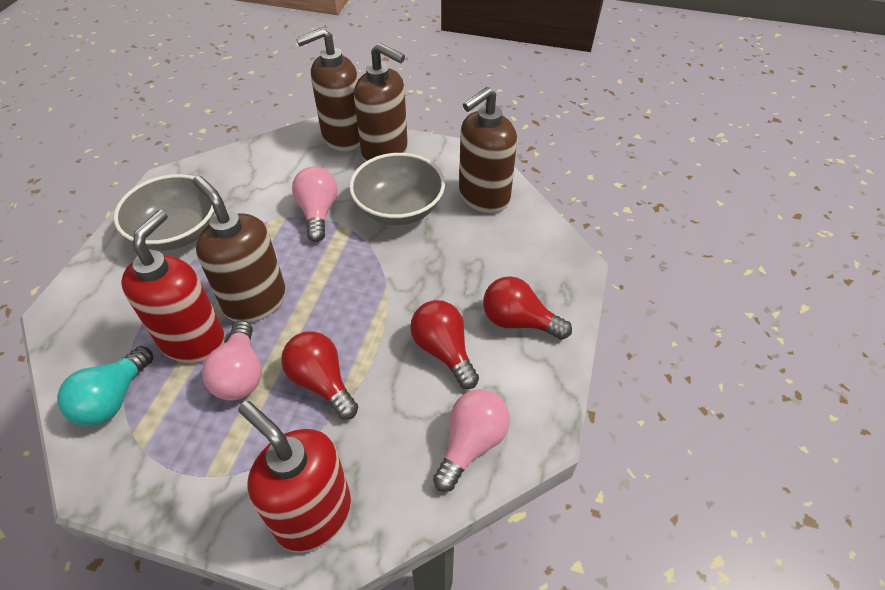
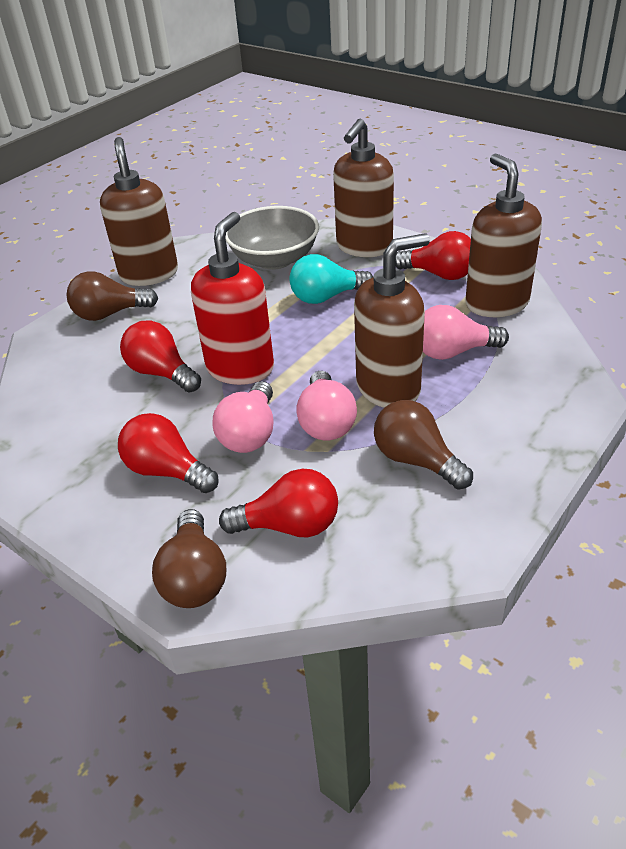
brown light bulb: none = 0 -> [66,271,158,321] [152,509,226,608] [374,400,473,490] = 3
grey bowl: [114,174,215,251] [349,153,445,225] = 2 -> [226,206,319,270] = 1
red light bulb: [281,331,358,420] [410,300,479,389] [483,276,572,340] = 3 -> [118,413,219,493] [120,320,201,393] [219,469,338,537] [396,231,471,280] = 4
red soap dispenser: [121,210,225,363] [238,401,351,553] = 2 -> [191,212,274,385] = 1

